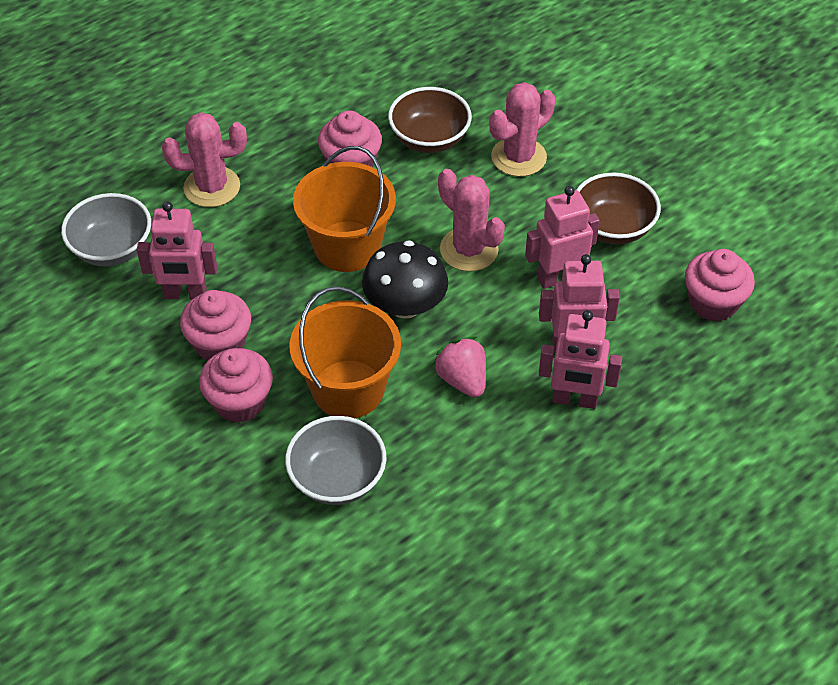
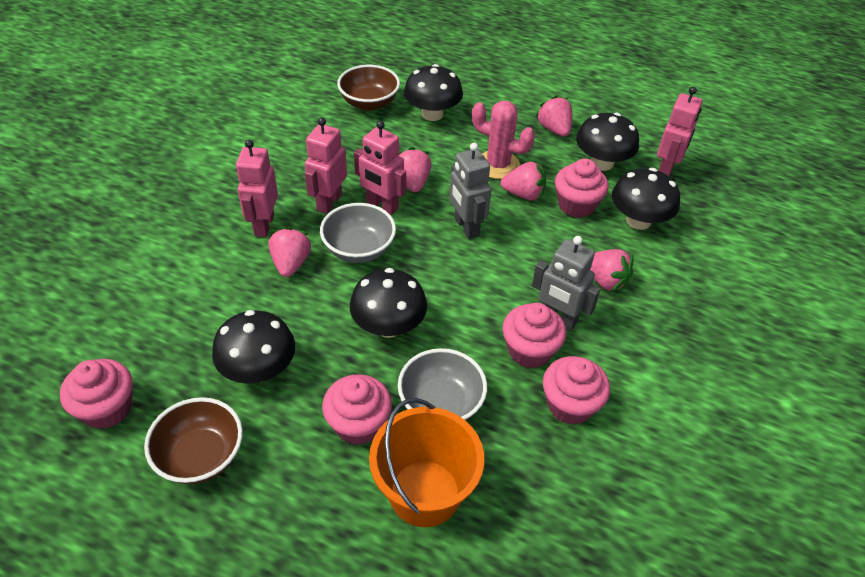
black mushroom: [362,240,448,319] = 1 -> [212,310,295,384] [350,268,427,338] [404,64,463,121] [576,113,639,171] [612,168,680,230] = 5
grey robot: none = 0 -> [449,143,491,239] [532,236,601,331] = 2
orange bucket: [290,286,401,418] [293,146,396,272] = 2 -> [369,398,484,527] = 1
pink cactus: [162,112,247,207] [438,169,505,271] [489,82,555,177] = 3 -> [472,101,535,179] = 1
pink cupcake: [180,290,251,360] [199,348,273,423] [318,110,382,167] [685,249,755,321] = 4 -> [60,359,133,429] [322,374,392,445] [502,303,566,368] [543,356,610,425] [555,158,609,218] = 5
pink strawberry: [433,336,486,398] = 1 -> [268,227,311,277] [398,147,432,192] [501,162,546,200] [536,96,572,137] [590,249,633,292] = 5

